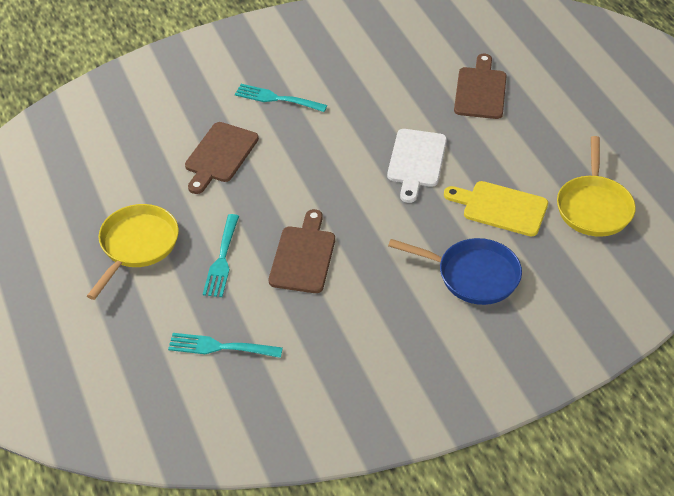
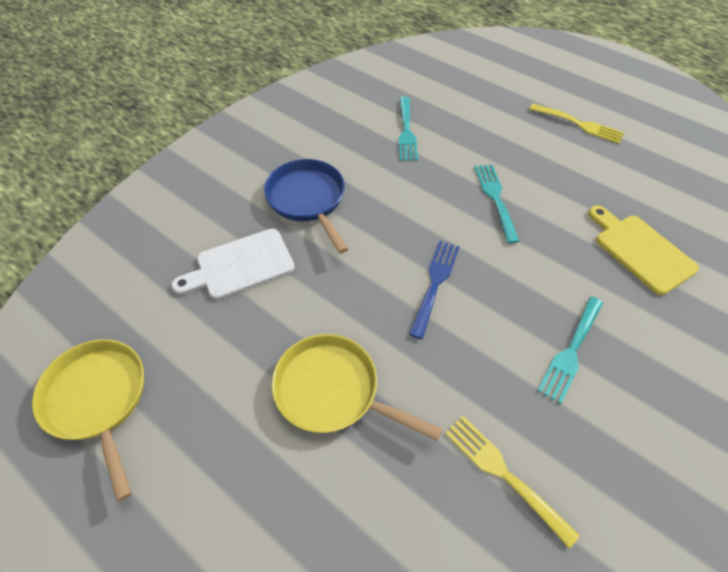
blue fork: none = 0 -> [409,241,460,339] = 1
brown cutting board: [185,122,259,194] [269,209,335,293] [454,54,507,119] = 3 -> none = 0
yellow fork: none = 0 -> [445,416,580,549] [529,104,624,144] = 2

